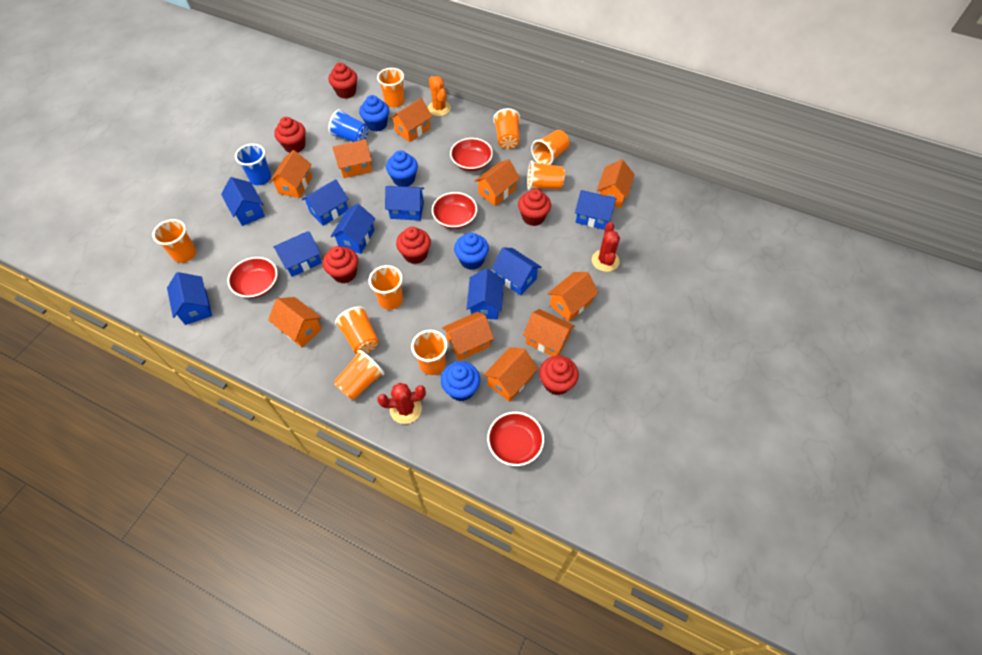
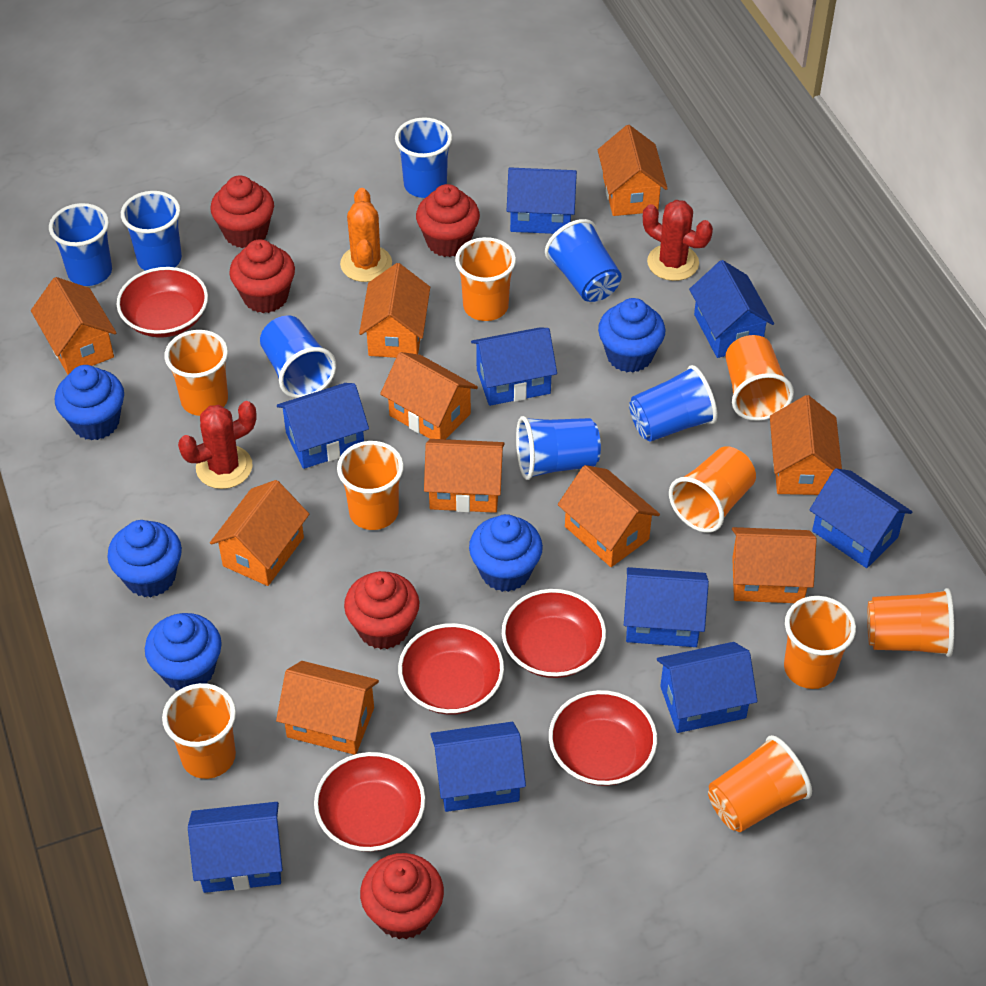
blue cup: [235,144,271,185] [328,109,368,142] = 2 -> [49,203,112,286] [121,191,182,271] [260,316,337,398] [395,117,452,198] [516,416,601,480] [545,219,622,302] [629,365,718,442] = 7
blue cupcake: [359,95,389,132] [386,150,418,187] [441,362,480,401] [454,233,489,270] = 4 -> [55,365,124,440] [107,520,182,597] [145,613,222,690] [469,514,543,592] [598,298,665,373] = 5
red bowl: [227,257,278,298] [432,192,477,229] [450,138,493,171] [487,412,544,466] = 4 -> [117,267,208,338] [314,752,425,852] [398,623,504,715] [502,589,606,678] [549,690,657,786] = 5
red cupcake: [274,117,306,153] [323,246,358,283] [329,63,357,99] [396,227,431,264] [518,189,551,226] [539,356,579,395] = 6 -> [210,175,274,248] [229,239,295,313] [344,571,420,649] [360,853,444,939] [416,184,480,257] = 5

